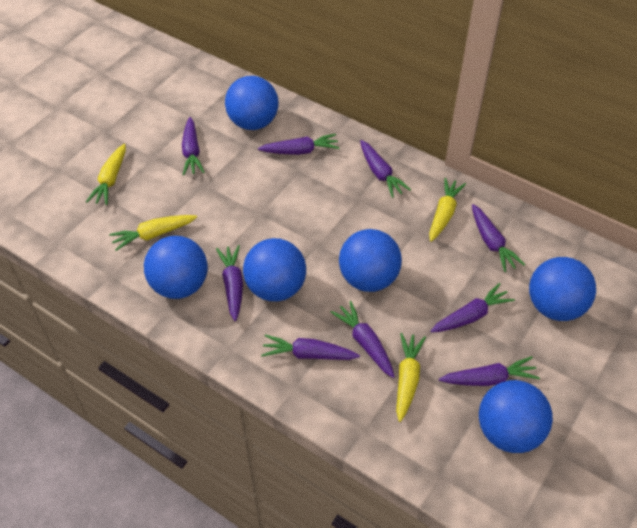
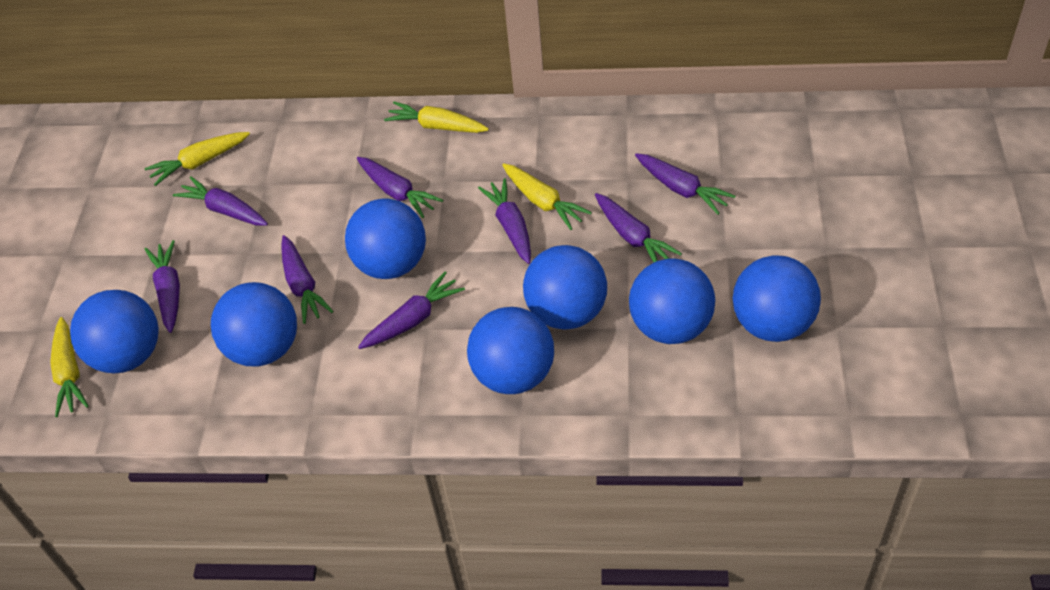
blue ball: [144,236,208,299] [225,76,278,130] [243,238,306,301] [339,229,402,292] [479,380,553,453] [529,257,596,321] = 6 -> [70,290,159,373] [211,282,297,366] [345,198,426,279] [467,307,554,394] [523,245,607,330] [629,258,715,344] [733,255,821,342] = 7
purple carrot: [182,117,205,175] [216,245,243,321] [258,134,339,155] [261,334,360,360] [331,301,395,378] [360,140,411,198] [431,283,515,333] [439,356,540,386] [472,204,525,272] = 9 -> [145,240,180,333] [173,177,268,226] [281,235,333,324] [357,157,443,218] [358,272,465,349] [478,178,531,264] [595,193,682,262] [635,153,735,215] = 8

